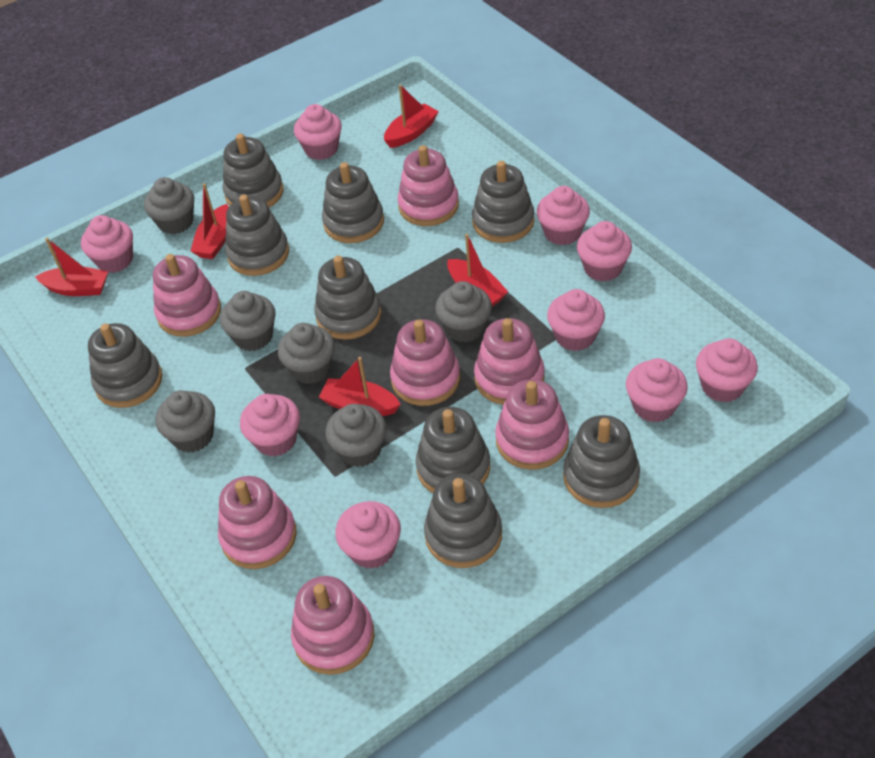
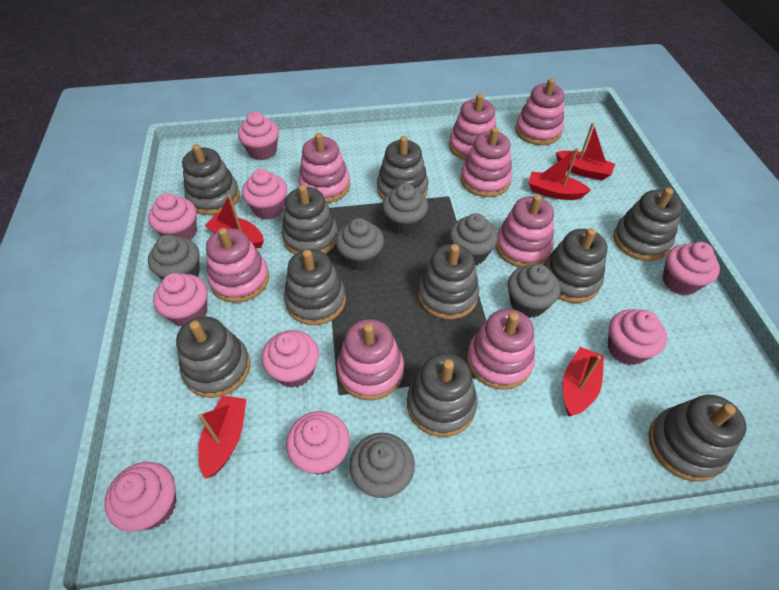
grey stacking toy: [88,323,162,408] [223,133,284,208] [225,194,289,276] [314,256,381,340] [322,162,384,243] [416,407,490,493] [424,473,502,568] [472,161,534,243] [563,415,640,508] = 9 -> [176,317,251,398] [182,144,240,215] [282,185,338,255] [284,249,346,325] [377,136,428,200] [407,353,477,437] [418,244,479,320] [544,228,607,303] [613,188,683,261] [649,395,747,482] = 10
pink stacking toy: [153,254,221,337] [218,476,297,569] [291,576,375,675] [390,319,460,406] [397,145,459,226] [474,318,545,405] [495,379,569,470] = 7 -> [206,228,269,303] [298,133,350,203] [337,319,404,401] [449,94,496,160] [461,127,512,197] [467,309,535,390] [495,194,554,267] [515,78,565,145] = 8

